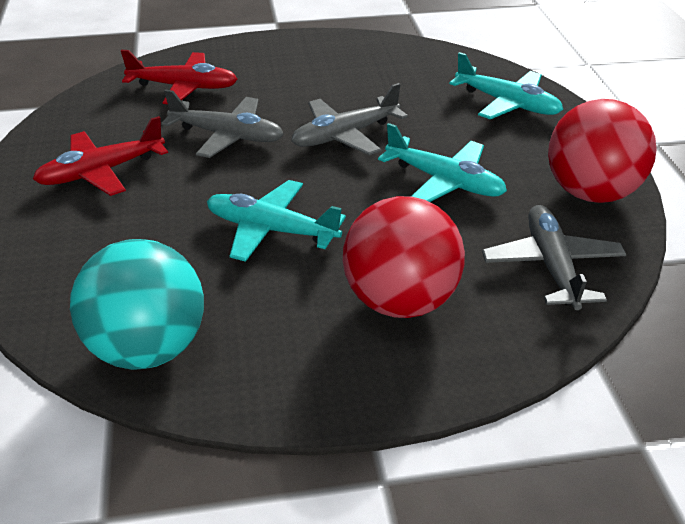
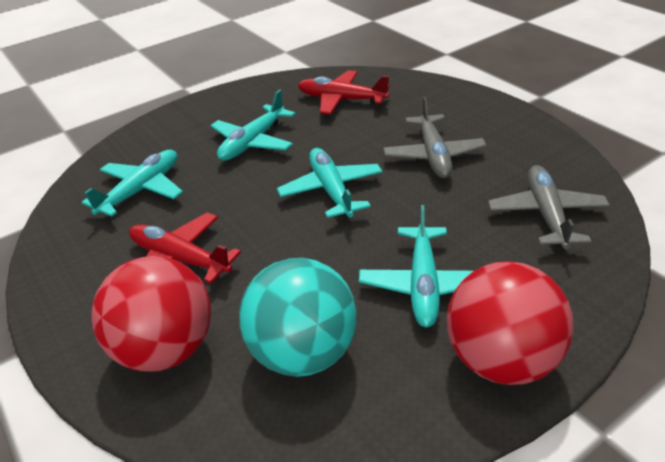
grey plane: [161,90,284,158] [291,83,408,155] [482,205,626,310] = 3 -> [383,97,487,178] [488,165,610,250] = 2
turquoise plane: [207,180,346,262] [378,123,507,202] [449,52,563,119] = 3 -> [81,150,183,217] [211,90,295,161] [277,148,383,218] [359,205,473,327] = 4

